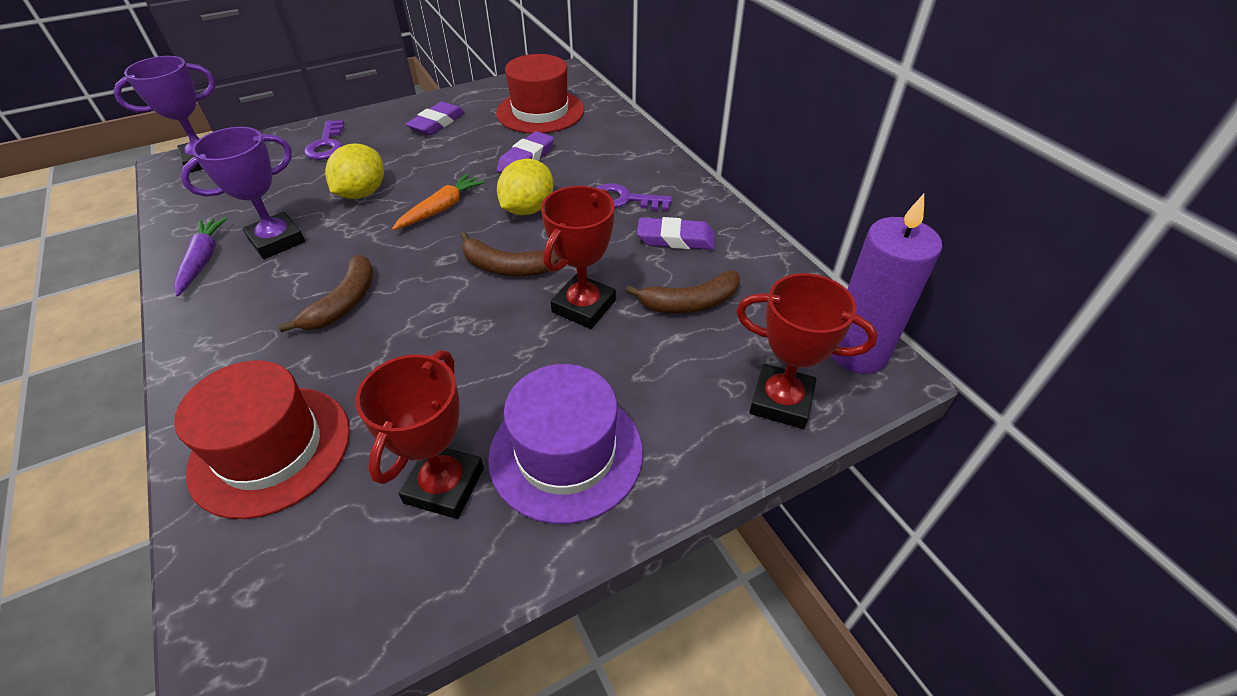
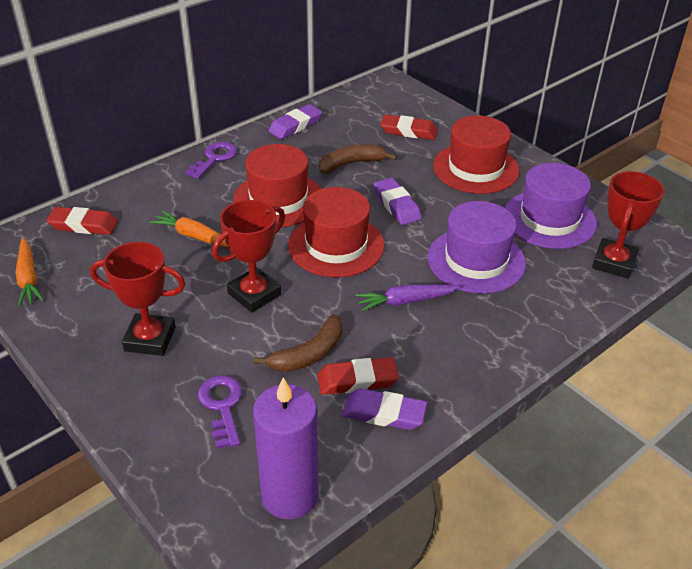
brown banana: [278,255,373,332] [460,232,560,276] [625,270,740,313] = 3 -> [253,314,343,372] [319,144,397,173] = 2
orange carrot: [392,173,485,230] = 1 -> [16,238,44,307] [149,210,228,247] = 2
purple hat: [488,364,643,524] = 1 -> [427,201,526,294] [505,163,597,249] = 2
purple trophy: [113,56,215,173] [180,127,305,259] = 2 -> none = 0
red eraser: none = 0 -> [46,207,118,235] [318,357,399,395] [380,115,438,140] = 3
red hat: [174,360,350,519] [496,54,584,133] = 2 -> [233,144,321,227] [288,187,384,277] [433,115,519,194] = 3
yellow lemon: [325,144,384,199] [497,159,554,215] = 2 -> none = 0

